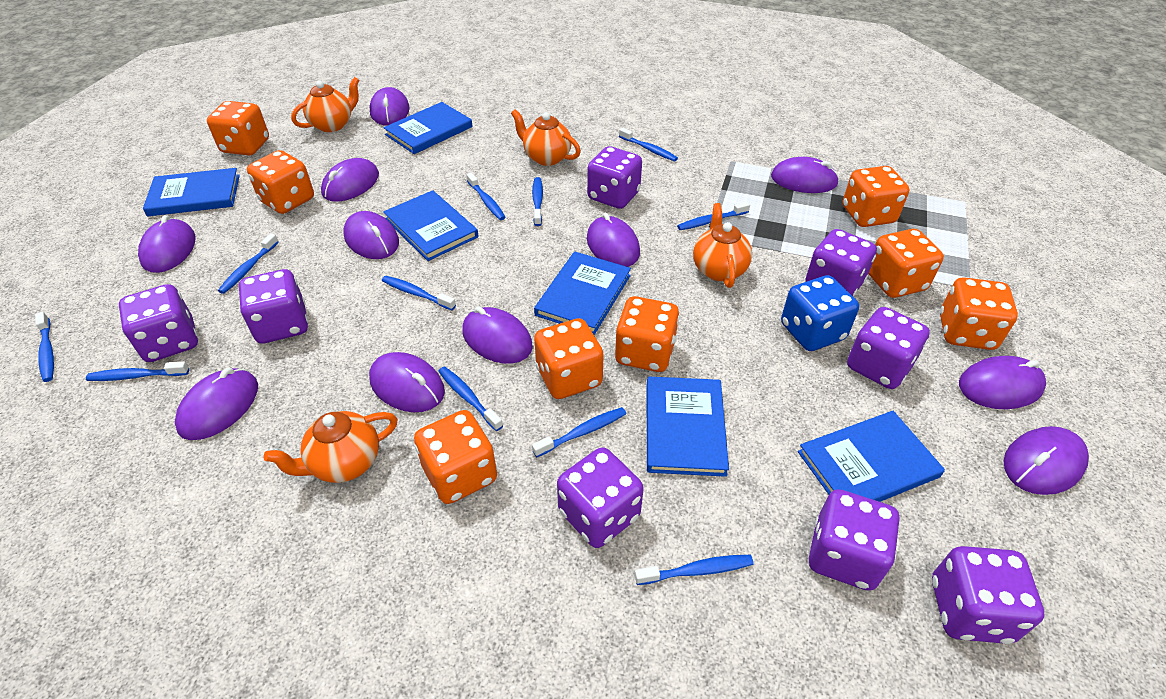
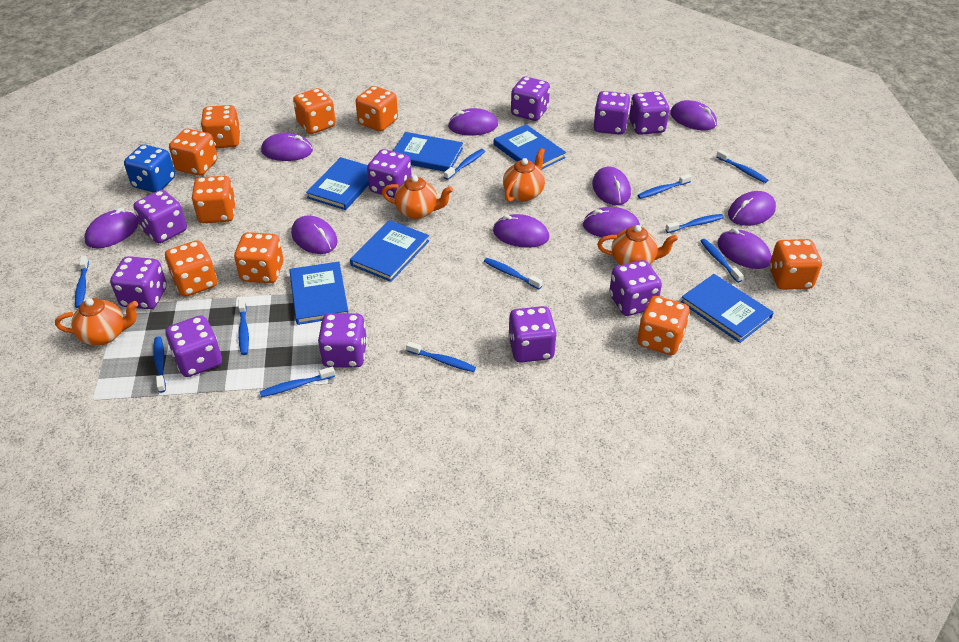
orange dice: [207,101,269,155] [247,150,314,214] [414,410,497,504] [534,318,604,399] [615,296,680,372] [843,166,909,227] [868,229,944,298] [940,277,1018,350] = 8 -> [165,240,217,297] [169,129,217,176] [191,176,236,223] [201,105,241,148] [234,232,283,283] [293,88,336,134] [356,86,398,131] [637,296,690,355] [769,239,822,290] = 9
purple dice: [119,284,198,362] [239,269,308,344] [557,447,644,548] [587,146,642,209] [806,229,877,296] [809,489,900,591] [847,307,930,389] [932,546,1044,644] = 8 -> [110,256,167,309] [133,190,187,243] [165,315,222,377] [318,313,367,368] [367,149,412,198] [508,306,557,363] [511,77,550,121] [594,91,630,135] [609,260,662,316] [629,91,670,135] = 10
purple mouse: [138,215,195,273] [175,368,258,440] [321,158,379,202] [343,211,399,259] [369,87,410,126] [369,352,445,412] [462,306,533,364] [587,213,640,267] [771,157,839,193] [959,356,1046,409] [1003,426,1089,495] = 11 -> [84,208,139,248] [261,133,313,161] [291,215,338,254] [448,108,498,135] [493,214,549,248] [583,207,640,238] [592,167,631,205] [670,100,717,130] [717,228,772,269] [728,191,776,226] = 10

